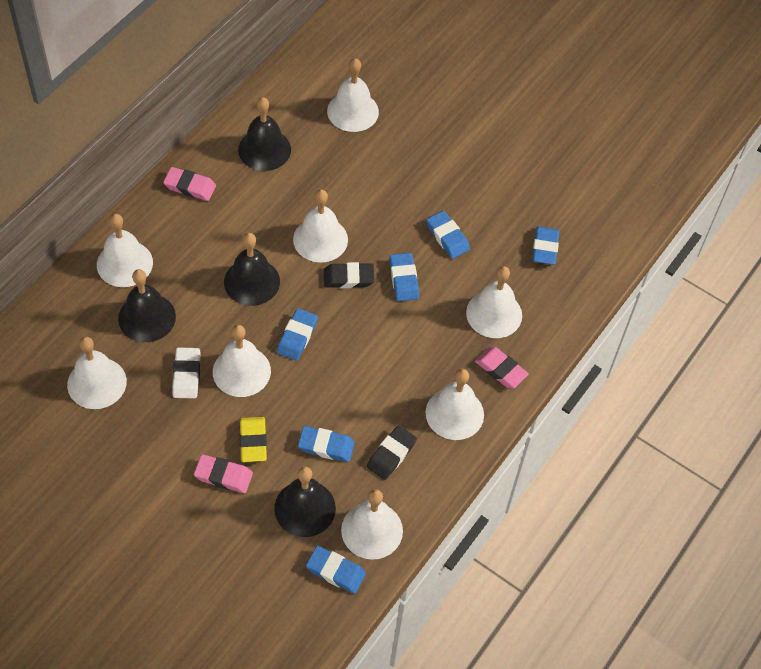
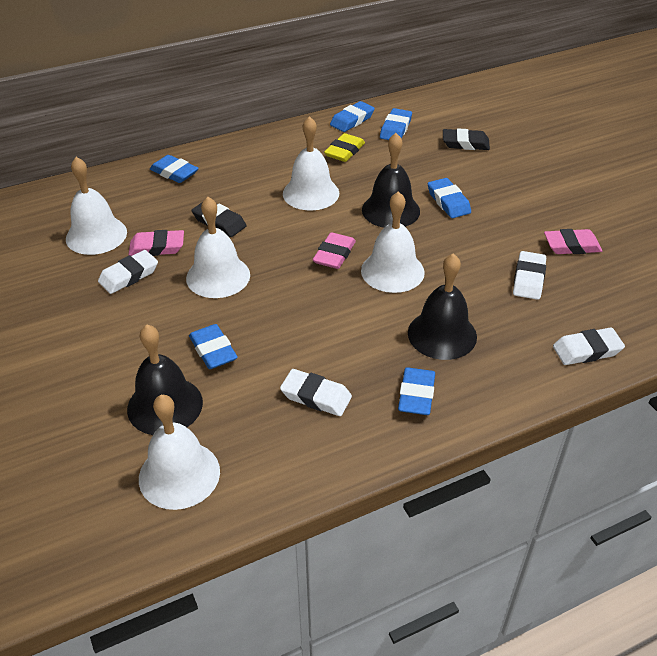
black bell: [118,269,176,342] [224,233,280,306] [238,97,291,171] [274,466,336,537] = 4 -> [127,325,203,435] [362,133,420,228] [408,253,477,360] = 3
white bell: [67,337,127,409] [97,214,153,287] [213,325,271,397] [293,189,348,263] [327,58,379,132] [341,489,403,560] [425,369,484,440] [466,266,522,338] = 8 -> [66,157,127,255] [139,395,220,510] [186,197,250,298] [283,116,339,211] [361,191,425,293] = 5
white eraser: [172,347,200,399] = 1 -> [98,250,158,294] [280,369,352,416] [513,251,546,300] [553,328,625,365] = 4

